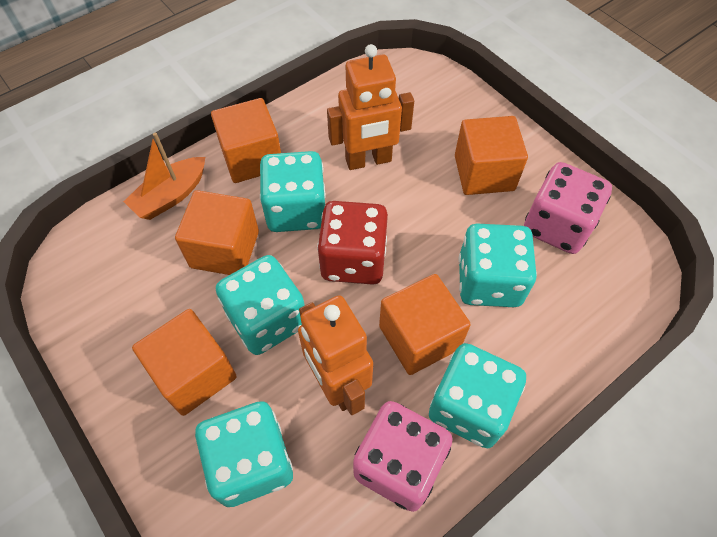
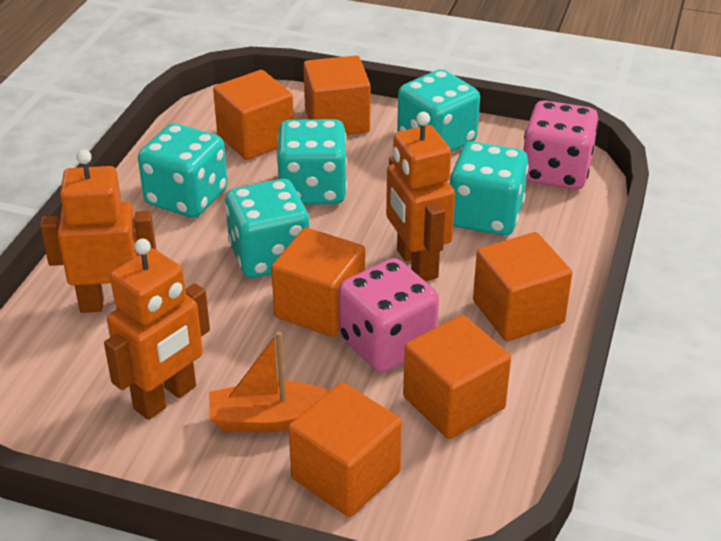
orange cube: [132,309,237,416] [175,190,259,275] [211,98,281,183] [379,274,471,375] [455,116,528,195] = 5 -> [213,70,294,160] [271,228,365,337] [289,382,402,517] [303,55,371,135] [403,315,511,439] [473,232,572,341] = 6
orange robot: [298,295,373,415] [327,44,414,170] = 2 -> [40,149,157,313] [104,239,210,420] [386,112,455,281] = 3
red dice: [317,201,388,285] = 1 -> none = 0

